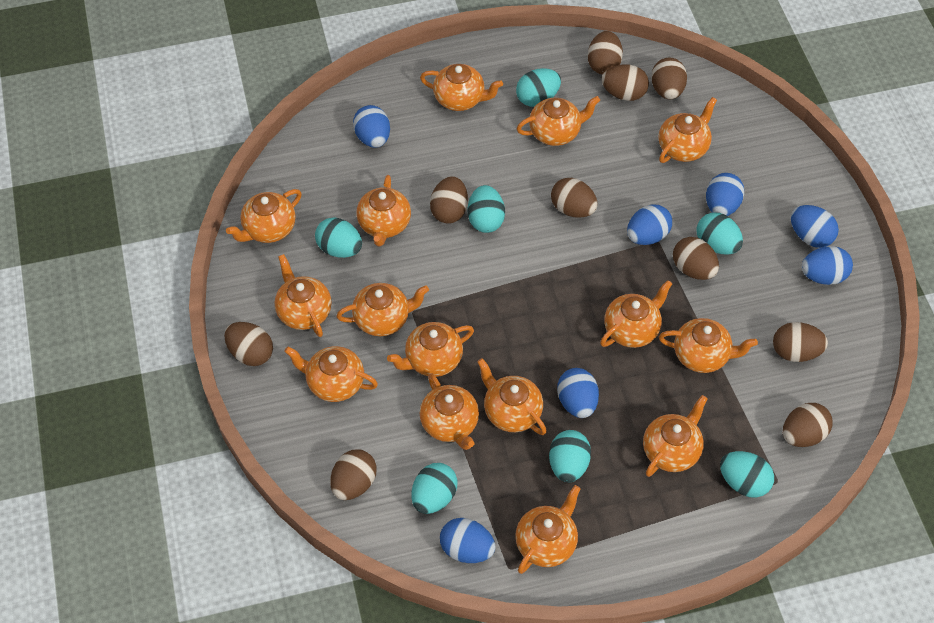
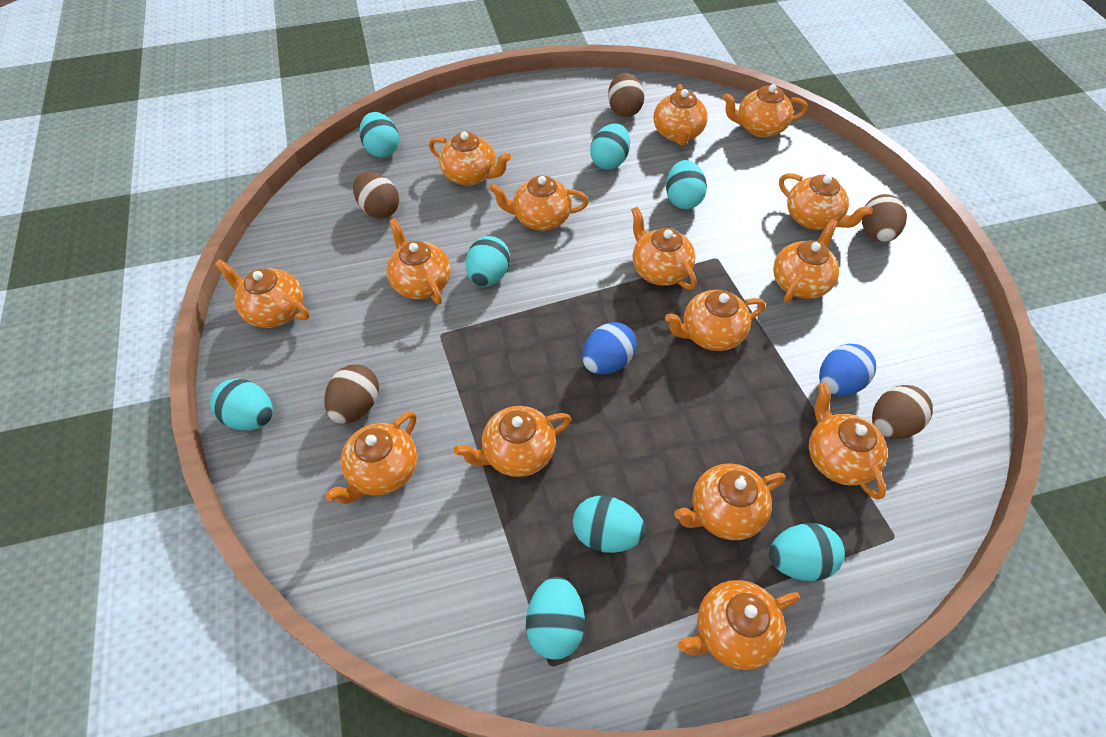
blue egg: [353,105,390,148] [440,518,496,563] [557,368,599,418] [627,204,672,245] [706,173,744,216] [791,205,839,248] [801,246,853,285] = 7 -> [582,322,637,374] [819,344,876,396] = 2
brown egg: [224,322,273,366] [330,449,377,500] [430,176,468,224] [551,178,597,218] [587,31,623,75] [602,64,649,101] [651,57,687,99] [673,237,719,280] [773,322,828,362] [783,403,833,447] = 10 -> [324,365,379,424] [353,172,399,218] [608,73,645,117] [862,194,907,242] [872,385,933,439] = 5
turquoise egg: [315,217,362,258] [412,463,457,514] [468,185,505,233] [516,68,561,107] [549,430,591,482] [696,212,743,254] [720,451,774,498] = 7 -> [210,378,273,430] [359,112,399,158] [466,236,510,287] [526,577,585,660] [573,496,646,553] [590,123,630,170] [666,160,707,209] [769,523,845,581] = 8

